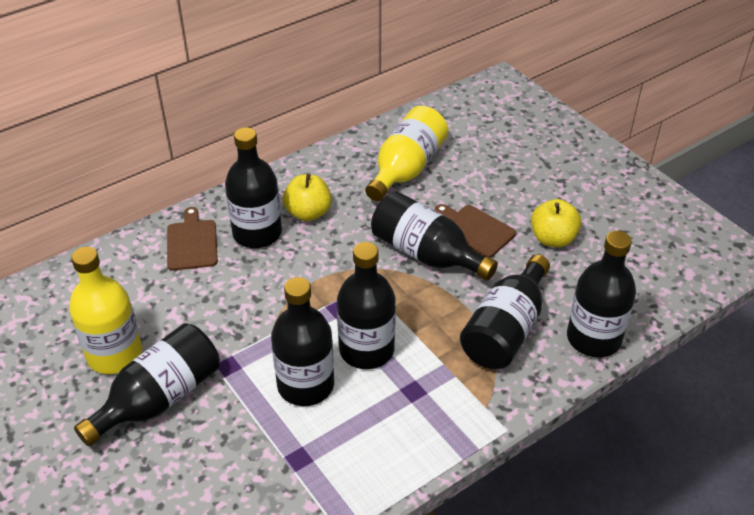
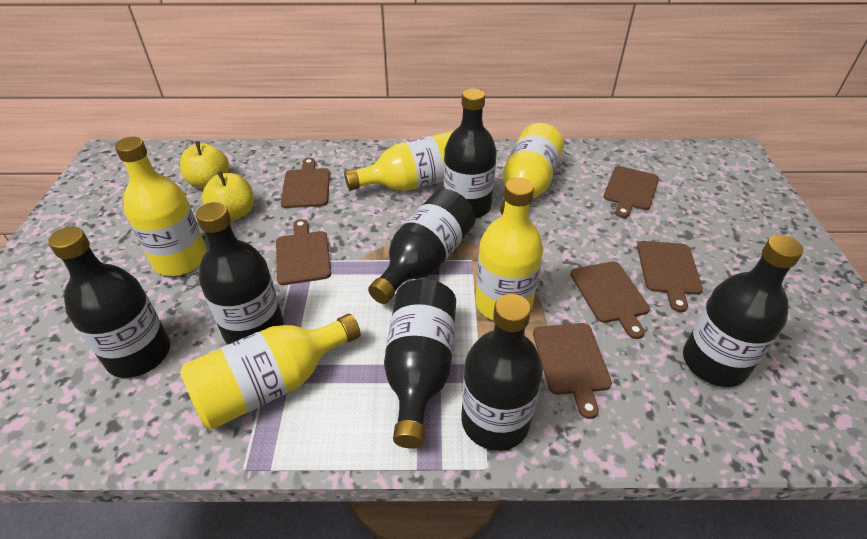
brown cutting board: [167,207,218,271] [435,204,516,257] = 2 -> [276,219,331,285] [281,158,330,208] [533,323,612,419] [570,261,650,339] [603,166,659,218] [637,241,703,312] = 6
yellow bottle: [69,247,142,374] [365,106,448,201] = 2 -> [115,137,207,276] [180,314,361,430] [344,131,454,191] [475,178,543,321] [500,123,564,215] = 5

